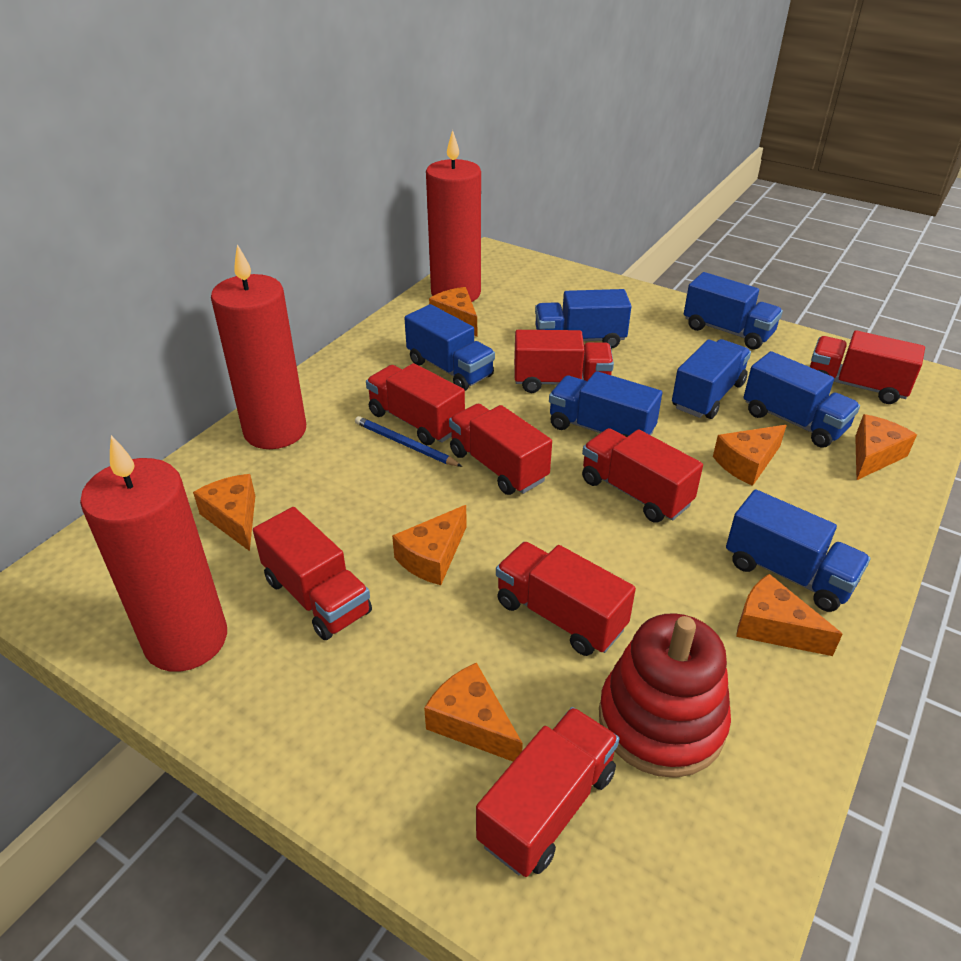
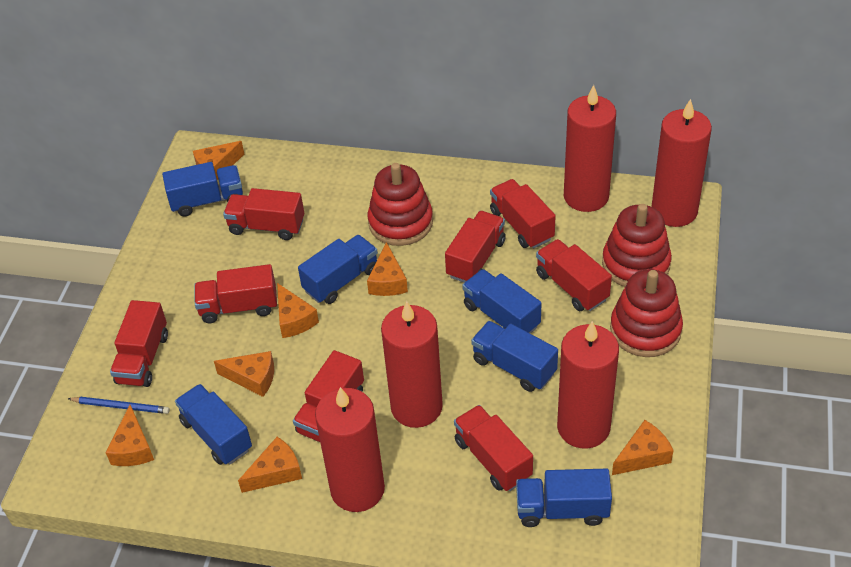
blue truck: [404,304,495,391] [535,289,632,349] [549,371,662,437] [672,339,751,419] [684,272,783,350] [726,489,870,612] [744,351,860,448] = 7 -> [162,162,243,217] [175,384,252,465] [298,235,378,304] [462,269,542,334] [471,321,558,392] [516,469,612,527] = 6
red candle: [80,435,227,672] [211,244,306,449] [426,130,481,302] = 3 -> [315,387,385,512] [381,301,443,428] [557,321,619,449] [564,85,616,212] [651,99,712,227] = 5
red stacking toy: [599,613,731,778] = 1 -> [367,163,433,246] [602,204,672,287] [610,269,683,357] = 3

